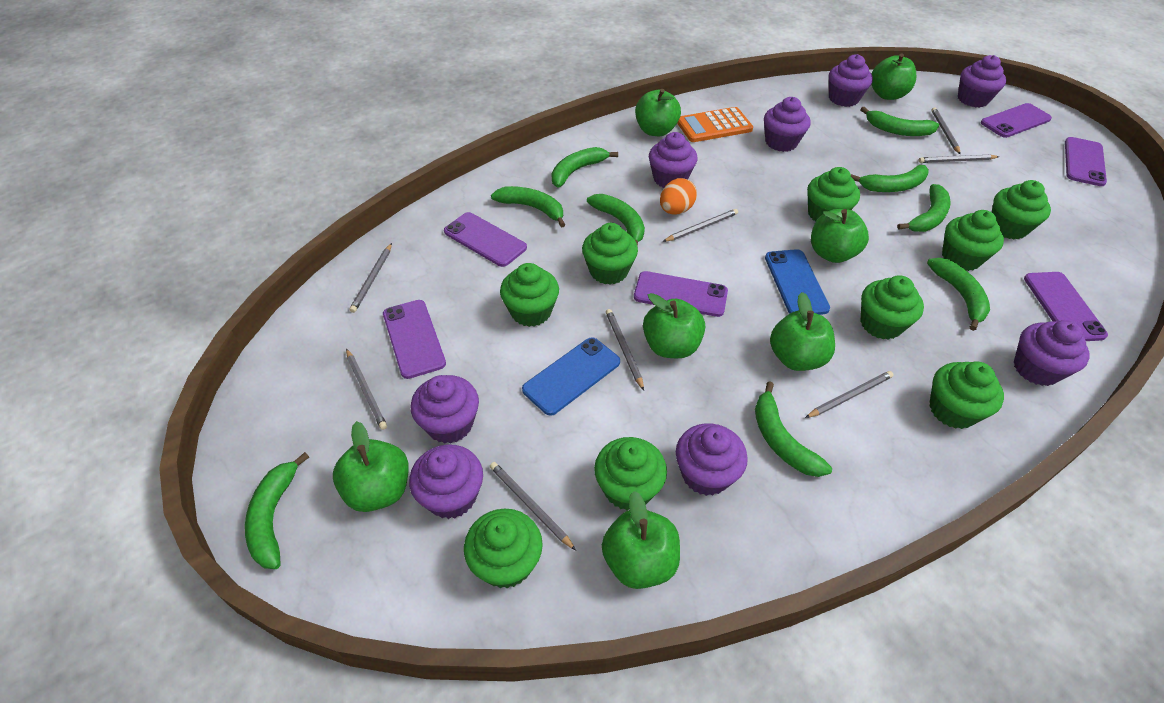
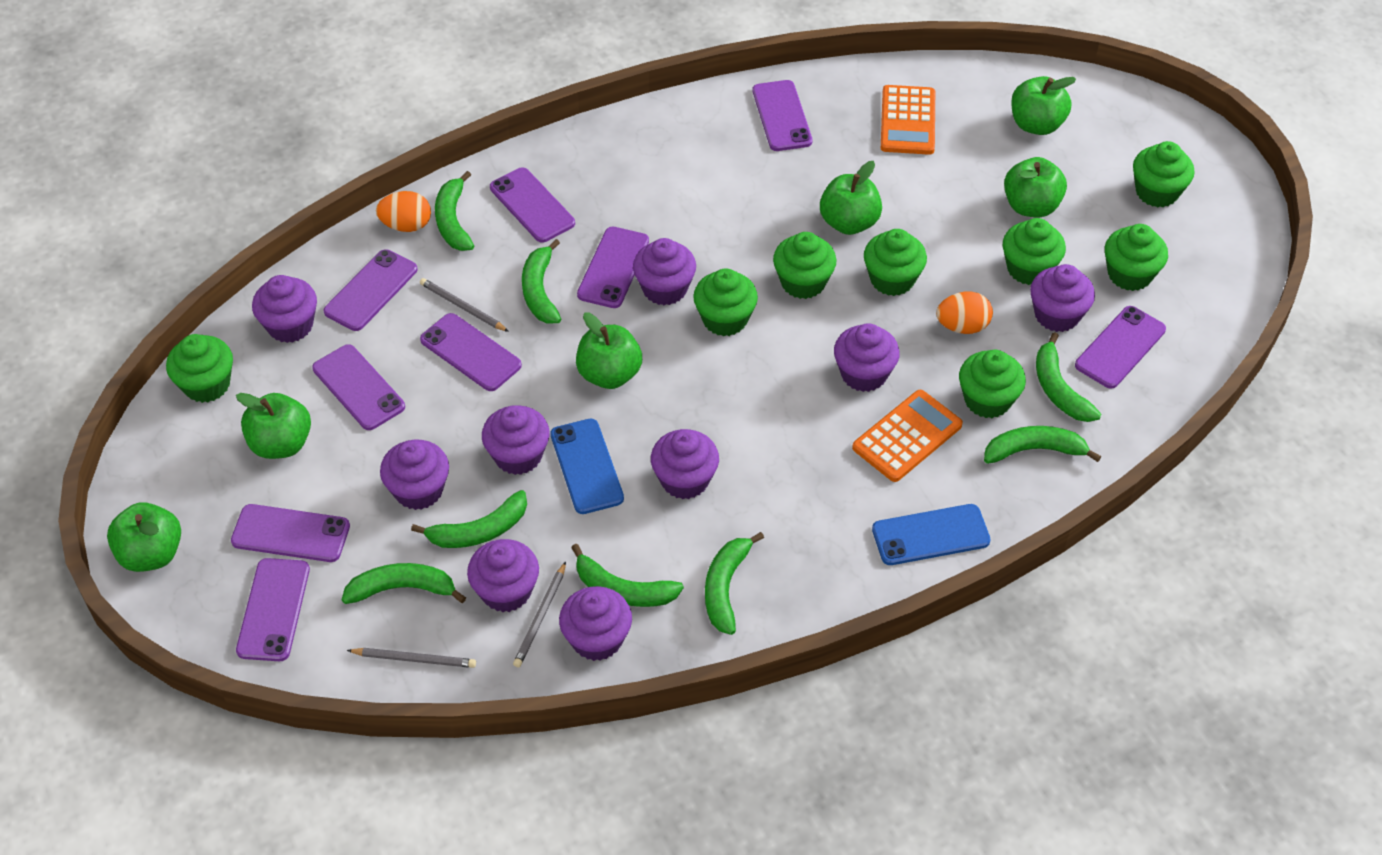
green apple: [333,421,409,512] [602,491,680,589] [635,89,681,136] [643,293,705,358] [770,292,835,371] [811,209,869,263] [871,54,916,100] = 7 -> [107,502,181,572] [236,393,311,459] [576,312,642,389] [820,161,882,235] [1004,157,1067,217] [1011,76,1076,135] = 6
green banana: [245,452,309,569] [491,186,565,228] [552,147,618,188] [587,194,645,246] [755,381,832,477] [851,165,929,192] [861,107,939,136] [897,184,951,232] [927,258,990,331] = 9 -> [342,563,466,604] [411,490,527,548] [435,171,474,251] [522,239,561,324] [571,544,684,607] [705,532,764,635] [984,426,1101,464] [1036,332,1101,422] = 8
green cupcake: [464,509,543,588] [500,263,559,327] [582,223,638,285] [594,437,667,510] [807,167,860,222] [860,276,924,340] [929,361,1004,429] [942,210,1004,271] [992,180,1051,239] = 9 -> [166,334,233,403] [693,268,758,336] [773,232,837,299] [864,229,927,296] [959,350,1026,418] [1003,218,1066,285] [1105,224,1168,291] [1133,141,1195,207] = 8
grey pencil: [346,348,387,430] [349,243,392,313] [490,462,576,551] [606,309,644,391] [663,209,738,242] [805,371,894,418] [918,155,999,163] [931,107,961,154] = 8 -> [347,648,476,668] [420,278,509,332] [513,562,566,668] = 3
orange calculator: [677,107,753,142] = 1 -> [852,390,963,482] [881,85,935,155] = 2
orange egg: [660,178,697,215] = 1 -> [376,191,431,232] [936,291,993,334] = 2
purple cupcake: [409,444,483,519] [411,375,479,444] [649,132,698,188] [676,423,748,496] [764,97,811,152] [829,54,873,107] [958,55,1007,108] [1013,320,1090,386] = 8 -> [252,275,317,343] [380,440,449,510] [467,539,539,612] [482,405,550,475] [559,586,632,661] [633,238,696,305] [651,429,719,499] [834,323,900,392] [1030,264,1095,332] = 9
purple phone: [383,300,446,379] [444,212,527,267] [634,271,728,317] [981,103,1052,138] [1024,272,1108,341] [1065,137,1107,186] = 6 -> [231,504,350,562] [236,558,310,661] [312,344,405,430] [324,249,417,331] [420,313,522,391] [490,167,575,242] [577,227,649,308] [753,80,813,151] [1075,306,1166,389] = 9

